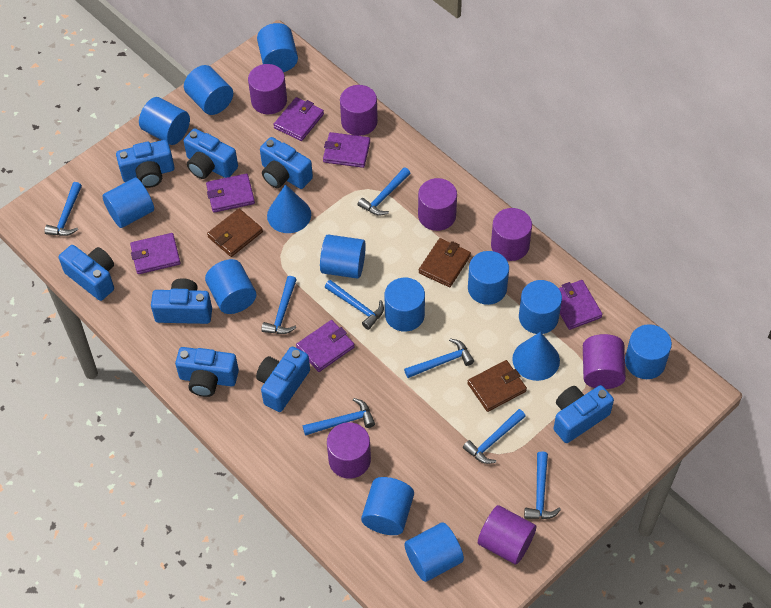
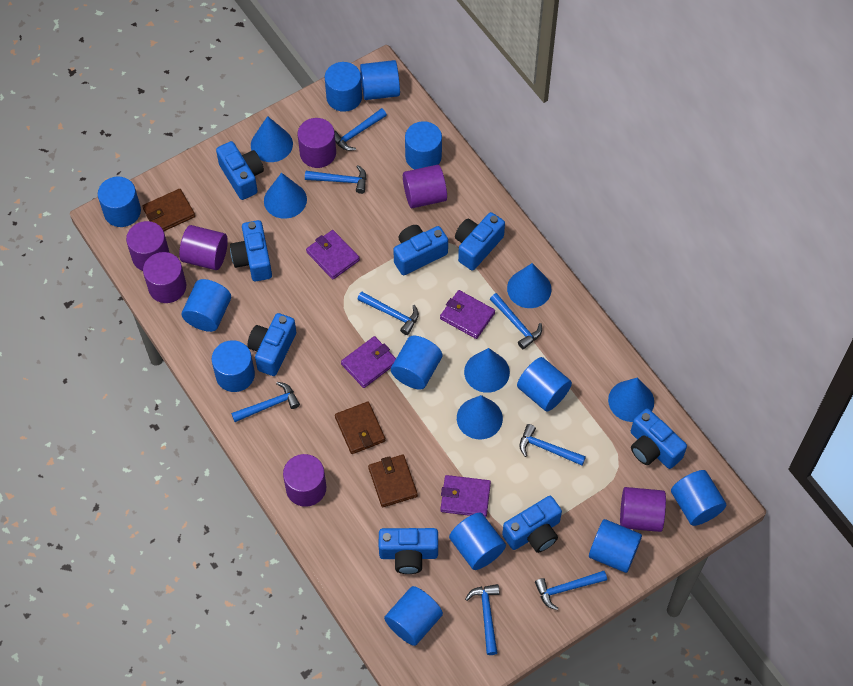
blue cone: [267,184,311,233] [512,332,560,381] = 2 -> [251,116,293,162] [264,173,307,219] [457,395,503,439] [464,348,510,393] [507,263,551,308] [608,378,654,422] = 6
purple wallet: [130,233,181,274] [206,173,255,213] [273,97,324,141] [296,320,355,372] [323,132,370,168] [559,280,603,330] = 6 -> [306,230,360,279] [341,336,396,388] [440,290,495,339] [441,475,491,517] = 4

